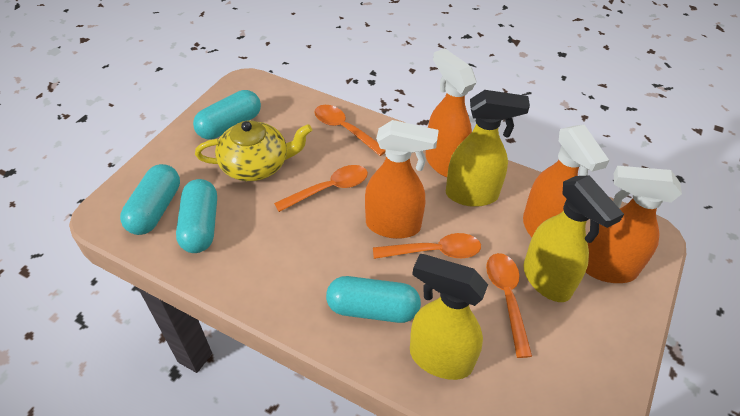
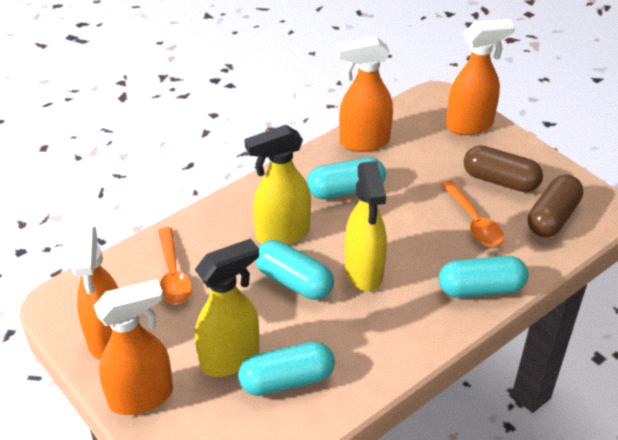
brown capsule: none = 0 -> [464,145,543,192] [528,175,583,238] = 2
orange spoon: [274,165,368,212] [314,105,385,156] [373,233,481,259] [486,253,532,358] = 4 -> [158,227,192,304] [441,180,504,247] = 2
yellow teapot: [195,120,312,181] = 1 -> none = 0

